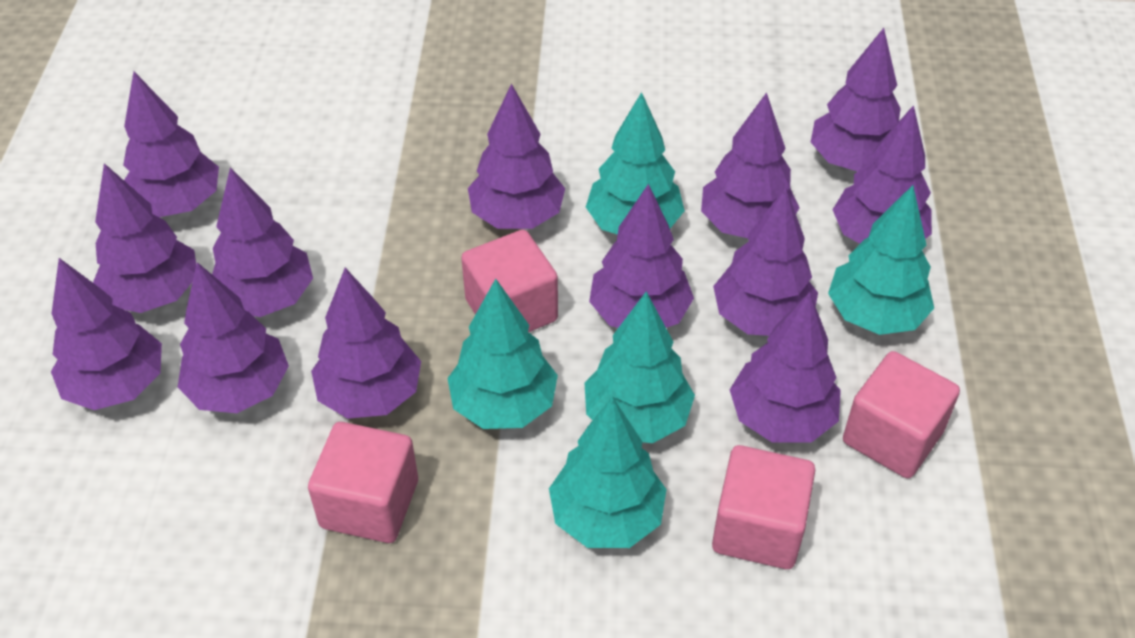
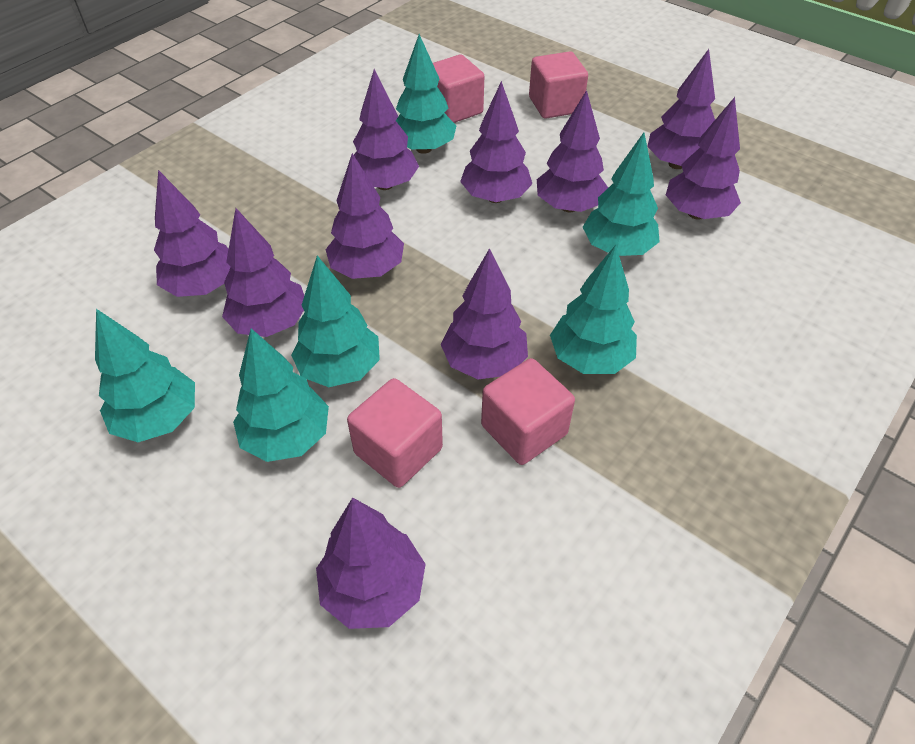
purple tree: [51,258,162,410] [93,163,196,313] [123,71,219,217] [178,262,289,413] [212,167,313,317] [311,268,421,419] [468,84,565,229] [589,184,694,328] [701,92,800,238] [713,188,818,336] [730,292,841,442] [811,28,901,172] [833,105,932,244] = 13 -> [154,170,231,297] [222,208,304,337] [316,497,426,629] [325,153,404,279] [353,69,419,190] [441,248,528,379] [460,81,532,203] [537,90,608,212] [647,49,715,169] [666,97,741,220] = 10
turquoise tree: [447,278,558,429] [549,397,667,548] [585,291,695,443] [586,92,685,235] [828,185,934,335] = 5 -> [95,309,195,442] [233,328,329,462] [291,255,380,387] [396,34,456,154] [550,245,637,374] [583,133,660,256] = 6

